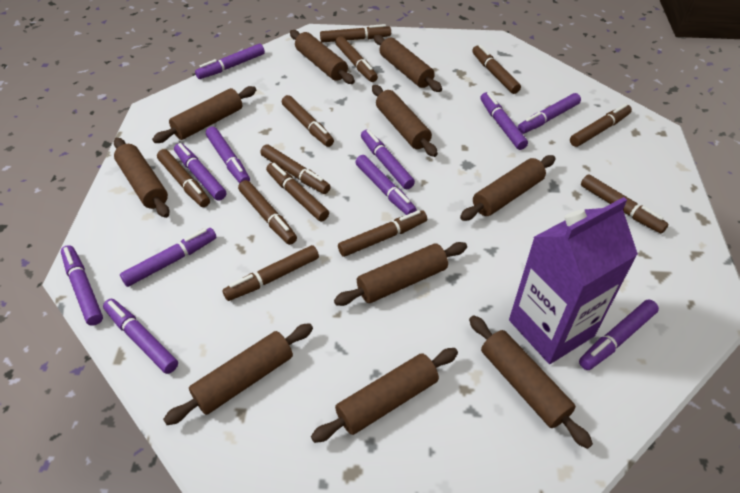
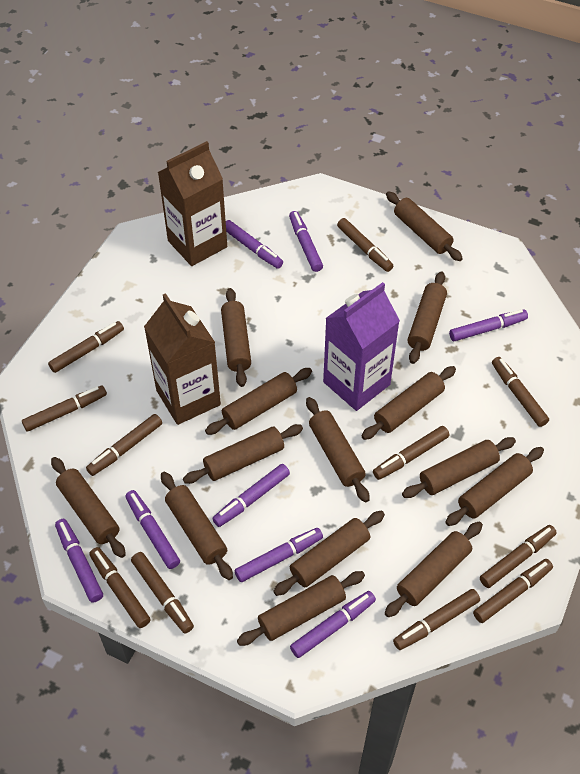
brown carton: none = 0 -> [144,293,221,425] [158,141,227,266] = 2
brown marker: [157,149,210,207] [222,245,319,301] [238,180,297,245] [260,144,331,194] [266,163,329,221] [282,95,334,147] [320,24,391,43] [335,36,378,82] [338,210,427,257] [472,45,521,94] [570,104,632,147] [581,174,668,233] = 12 -> [22,385,107,432] [48,321,124,373] [86,414,162,476] [89,547,151,628] [131,552,194,634] [337,218,393,272] [373,426,449,480] [393,589,480,650] [473,559,553,623] [480,525,557,588] [492,357,549,427] = 11
brown rolling pin: [114,137,170,218] [152,86,256,143] [163,323,313,425] [290,30,355,84] [311,348,458,443] [334,242,467,306] [372,85,438,157] [374,35,442,92] [460,155,556,221] [469,315,593,449] = 10 -> [51,457,126,558] [161,472,233,580] [183,424,303,484] [205,368,312,435] [221,288,251,387] [237,571,365,646] [273,511,385,596] [306,397,369,503] [362,366,456,440] [385,522,483,617] [386,191,463,261] [402,437,516,498] [408,272,447,364] [445,447,544,526] = 14
purple marker: [61,245,103,326] [103,299,178,374] [120,228,217,287] [174,143,226,201] [195,44,265,79] [206,127,250,183] [356,155,417,215] [361,130,415,189] [480,92,528,150] [518,93,581,134] [579,299,659,370] = 11 -> [55,519,103,603] [125,490,180,569] [212,464,290,527] [226,220,283,269] [235,528,323,582] [289,211,323,272] [290,591,376,658] [449,309,528,341] = 8

